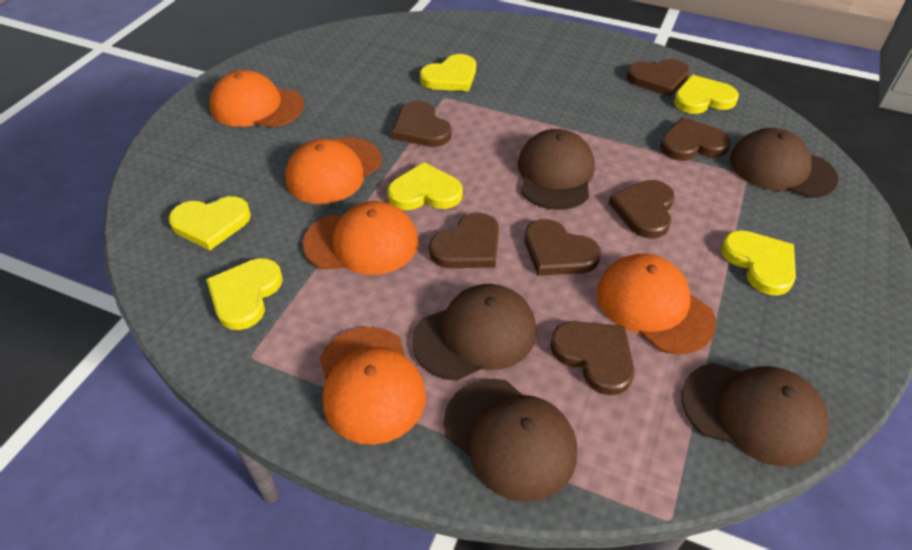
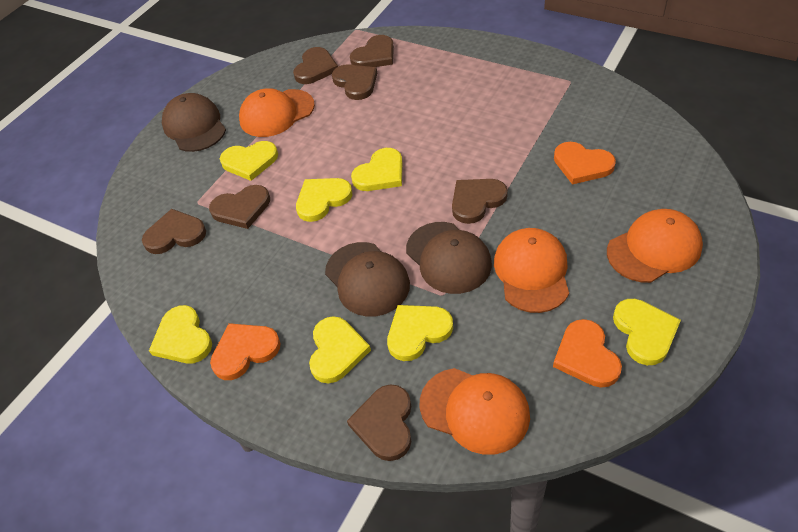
brown cap: [412,284,537,381] [444,378,577,502] [518,129,595,210] [682,363,829,467] [730,128,838,198] = 5 -> [162,93,226,152] [325,242,410,317] [406,222,492,294] = 3
orange cap: [209,70,304,127] [285,137,382,204] [303,201,418,275] [319,327,426,445] [597,254,716,354] = 5 -> [239,88,315,137] [420,368,530,455] [494,228,569,313] [607,209,703,283] = 4
orange heart: none = 0 -> [210,323,281,380] [553,319,622,388] [554,142,616,184] = 3
yellow heart: [169,196,251,250] [206,258,283,330] [387,162,463,210] [420,54,476,91] [674,75,739,114] [721,230,796,296] = 6 -> [149,305,212,364] [220,141,278,181] [296,178,352,222] [309,316,371,383] [351,148,402,191] [387,305,453,361] [613,299,681,365] = 7

